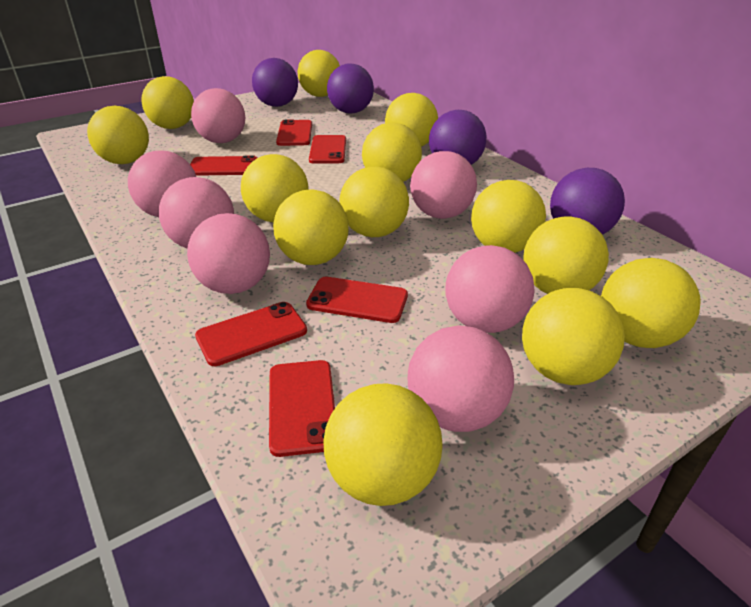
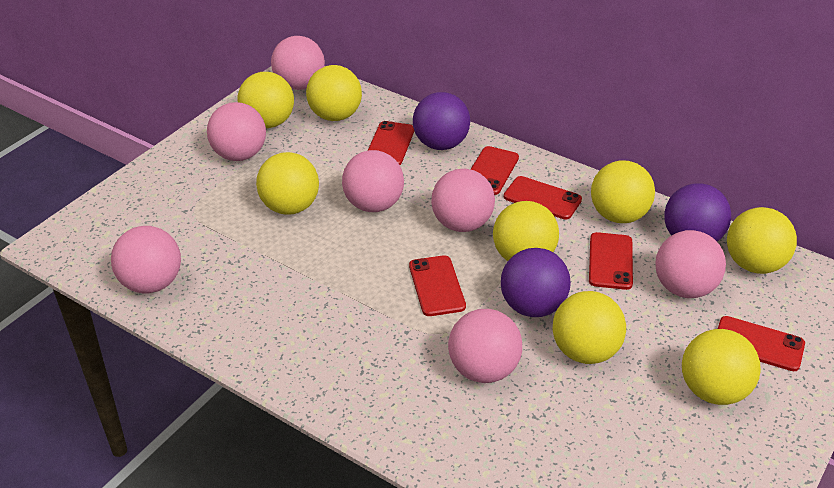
purple ball: [252,58,298,107] [327,64,374,114] [429,110,486,165] [550,168,625,235] = 4 -> [413,92,470,150] [501,248,571,317] [664,183,731,241] = 3
yellow ball: [87,106,149,164] [141,76,194,129] [241,154,309,222] [273,189,349,265] [298,50,340,97] [323,383,443,506] [340,167,409,237] [362,122,422,182] [385,93,438,147] [471,180,546,253] [522,288,625,385] [523,217,609,294] [601,258,701,348] = 13 -> [237,72,294,128] [256,152,319,215] [306,65,362,121] [493,201,559,261] [552,291,626,364] [591,161,655,223] [682,329,761,405] [727,207,797,274] = 8

